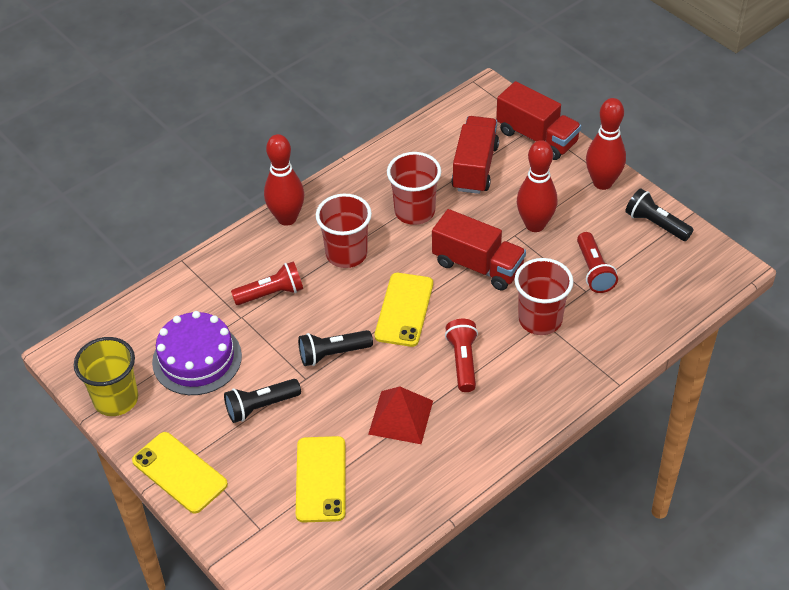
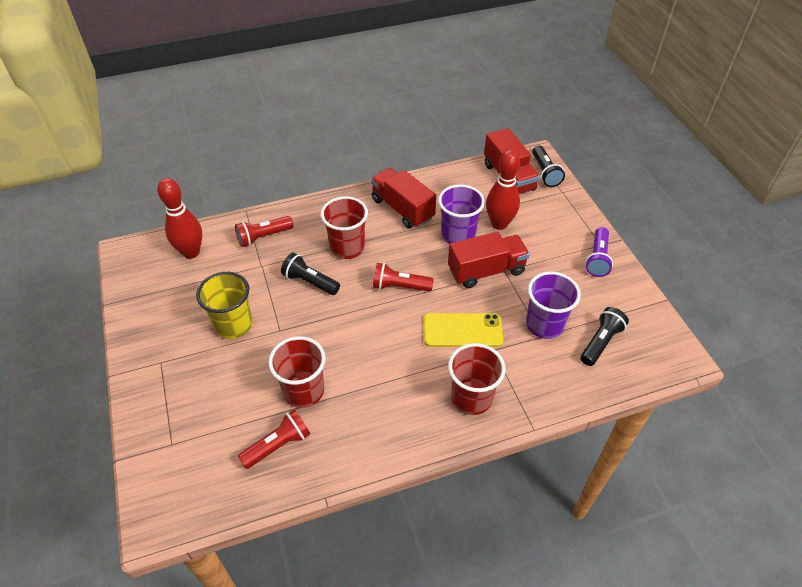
purple cake: [152,311,242,395] = 1 -> none = 0
purple cup: none = 0 -> [438,184,485,244] [526,272,581,339] = 2
purple flashlight: none = 0 -> [585,227,613,277] = 1
red bowling pin: [264,134,305,226] [517,140,557,232] [586,98,626,190] = 3 -> [157,178,202,259] [486,150,520,230] = 2
red pyramid: [368,387,433,444] = 1 -> none = 0
yellow phone: [132,432,228,514] [296,436,346,523] [374,273,433,347] = 3 -> [424,313,503,347] = 1

